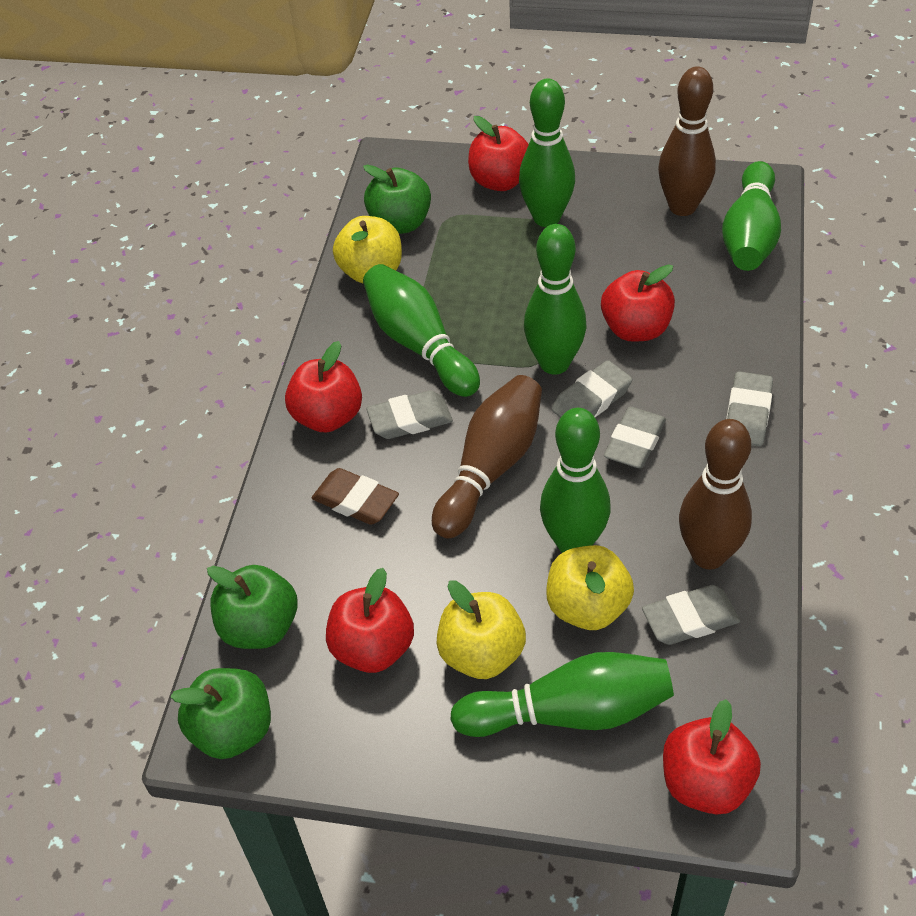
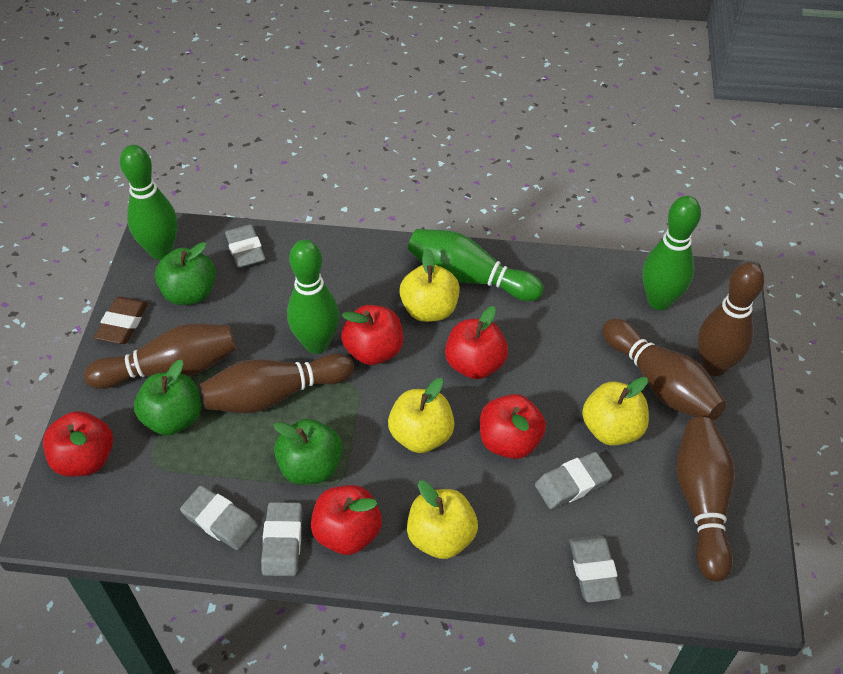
brown bowling pin: [432,375,542,539] [658,66,716,216] [679,419,752,569] = 3 -> [84,323,237,389] [200,353,354,413] [602,318,726,421] [676,417,735,582] [698,262,765,376] = 5
green bowling pin: [363,264,480,397] [450,652,674,737] [519,79,575,227] [524,224,587,374] [540,408,611,553] [722,161,781,271] = 6 -> [120,145,178,260] [287,239,339,354] [408,229,543,301] [642,196,701,310] = 4
yellow apple: [333,216,402,283] [437,580,526,679] [546,545,634,630] = 3 -> [388,378,455,453] [399,248,460,322] [407,480,478,559] [582,377,649,446] = 4

